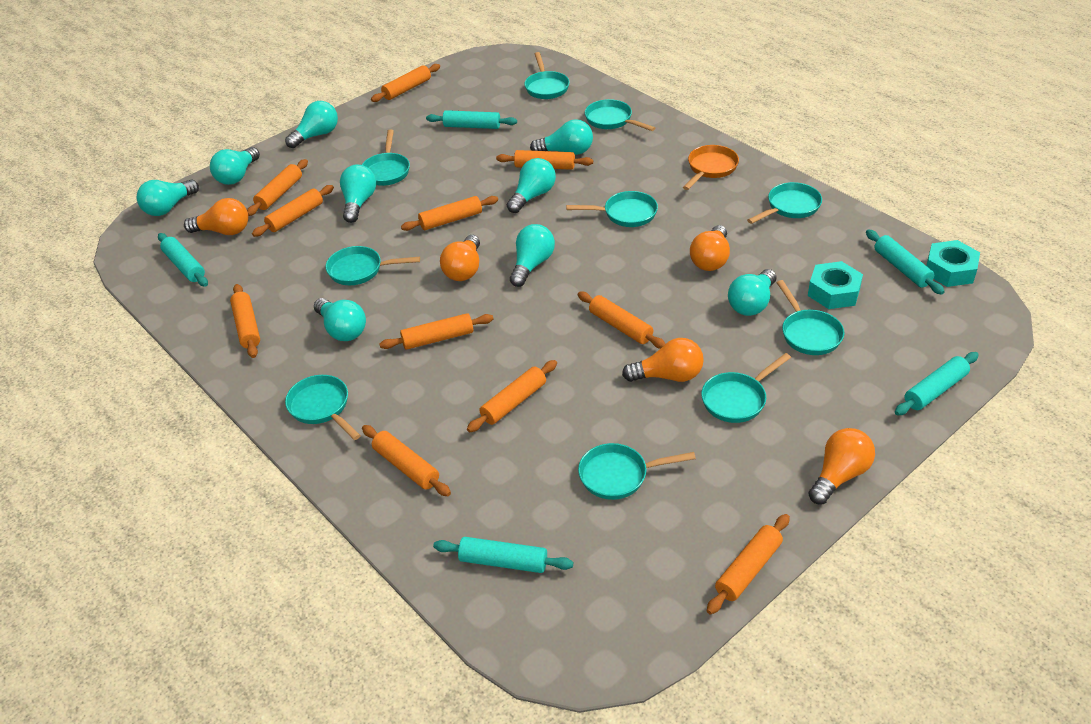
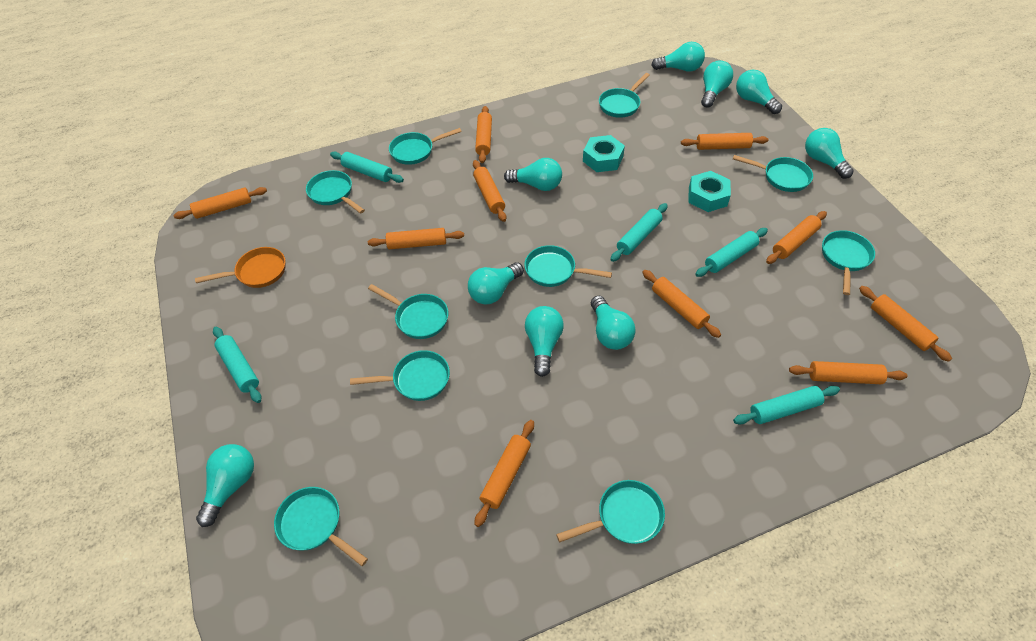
orange light bulb: [184,198,248,235] [440,235,480,281] [622,338,704,382] [690,225,730,271] [808,428,875,505] = 5 -> none = 0
orange rolling pin: [230,284,260,358] [247,159,308,216] [252,185,334,237] [362,425,451,496] [371,64,440,102] [379,313,493,350] [401,196,498,231] [467,360,557,432] [496,150,593,170] [578,292,665,349] [707,514,790,614] = 11 -> [173,187,267,219] [368,228,464,249] [473,160,506,222] [474,420,534,527] [475,106,492,163] [642,270,721,338] [681,133,769,150] [766,211,827,264] [789,361,908,384] [859,286,952,362] = 10

